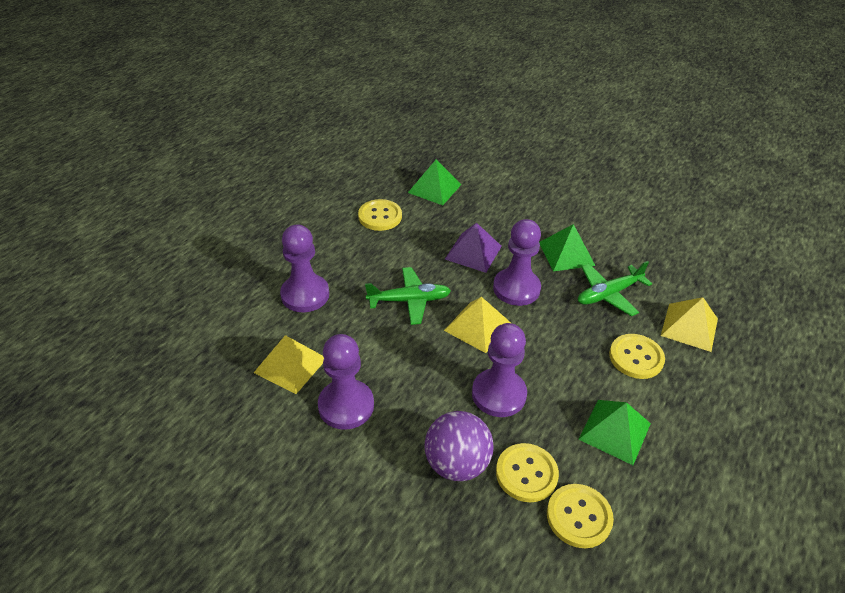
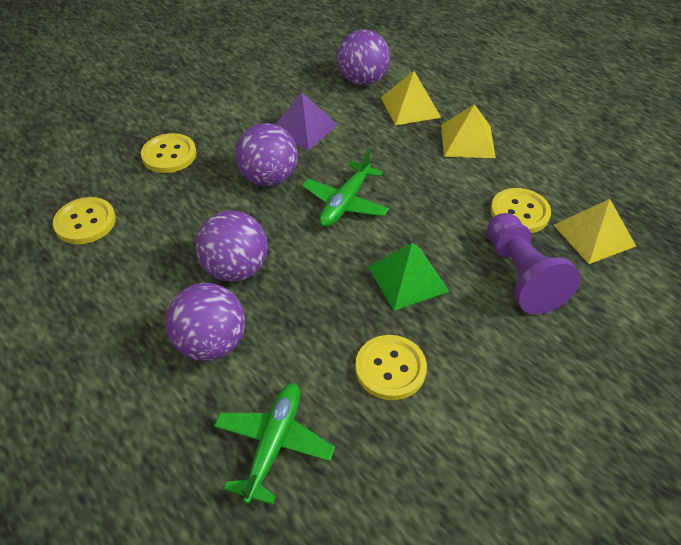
green pyramid: [408,160,461,205] [539,224,595,272] [578,400,651,465] = 3 -> [368,243,450,311] = 1
purple ball: [424,411,493,481] = 1 -> [166,283,245,361] [196,211,268,282] [235,123,298,186] [337,29,390,85] = 4
purple pawn: [280,224,329,312] [318,334,374,430] [472,323,527,417] [493,219,541,306] = 4 -> [487,213,580,314] = 1

